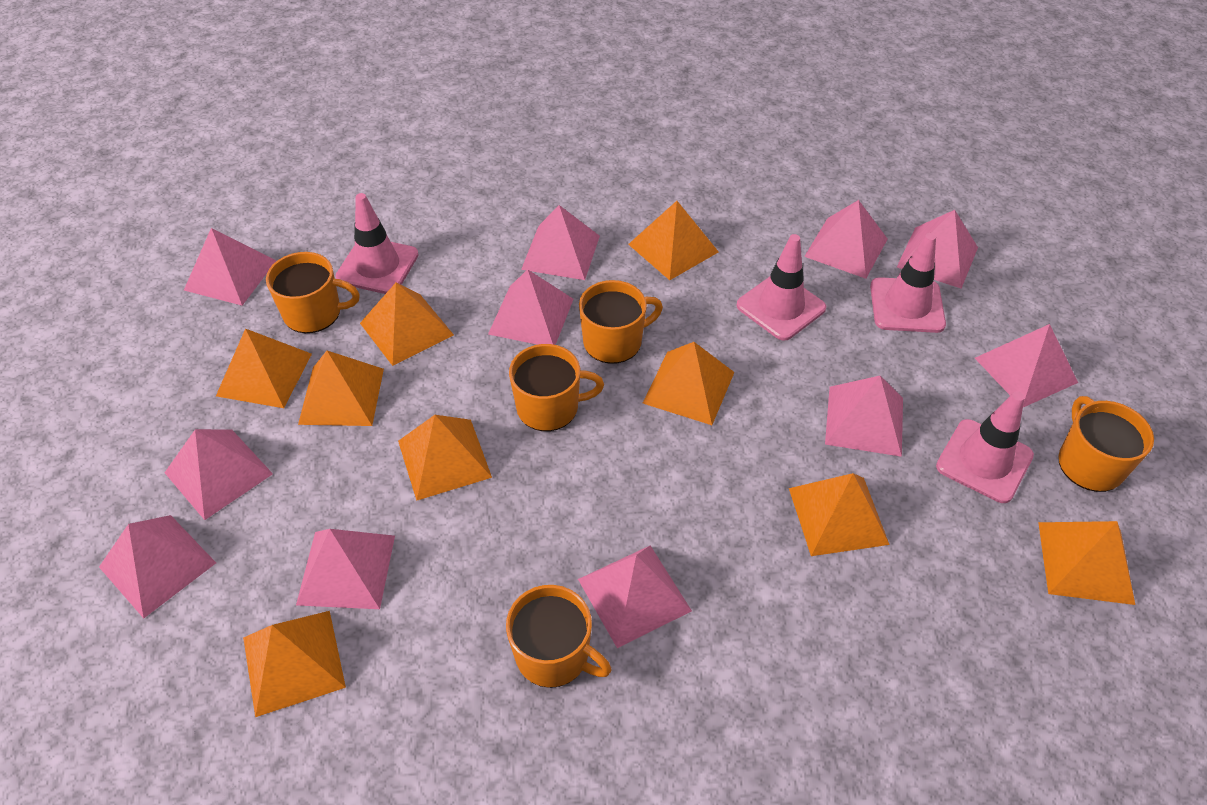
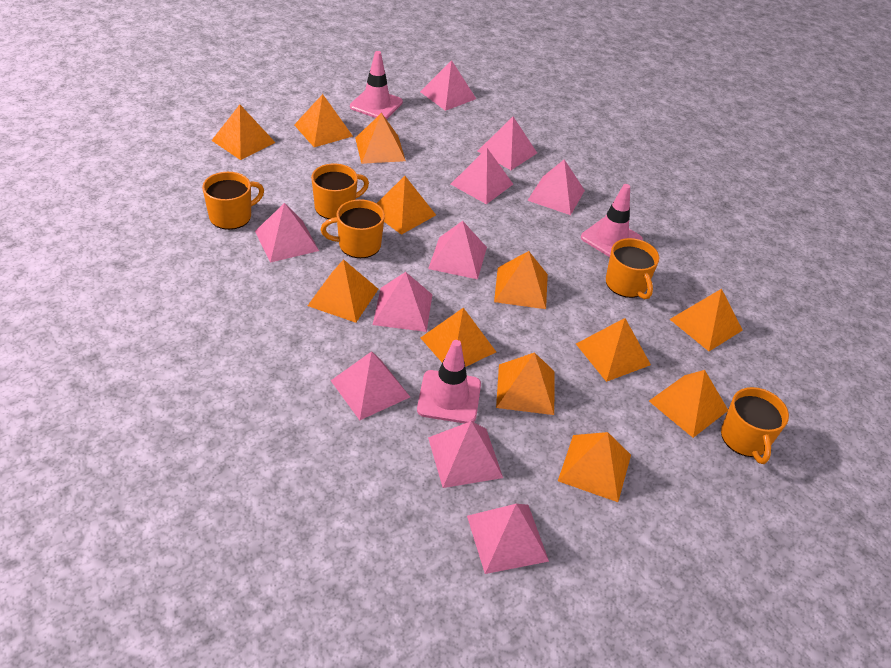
orange pyramid: [216,328,312,408] [243,611,346,717] [298,351,384,426] [360,282,454,366] [398,415,492,501] [628,201,719,280] [643,342,735,425] [789,473,890,556] [1038,521,1135,605] = 9 -> [211,105,276,160] [294,94,353,147] [308,259,378,323] [355,113,406,164] [376,176,436,235] [420,308,496,367] [494,251,548,309] [496,352,555,415] [558,432,631,502] [576,318,651,382] [649,370,728,438] [670,289,743,351] = 12
pink pyramid: [99,515,216,618] [164,429,273,520] [184,228,276,306] [296,529,395,609] [488,269,574,345] [521,205,600,280] [578,545,692,648] [804,200,888,279] [825,376,903,457] [897,210,978,289] [975,324,1078,407] = 11 -> [255,203,319,263] [331,351,410,420] [373,272,432,332] [420,60,476,111] [428,221,487,279] [428,421,503,488] [451,148,513,204] [467,504,549,574] [477,117,537,170] [527,160,585,215] = 10
pink traffic cone: [335,193,419,294] [736,234,826,341] [870,233,946,333] [936,391,1034,503] = 4 -> [350,51,403,119] [417,340,481,424] [581,184,643,257] = 3

